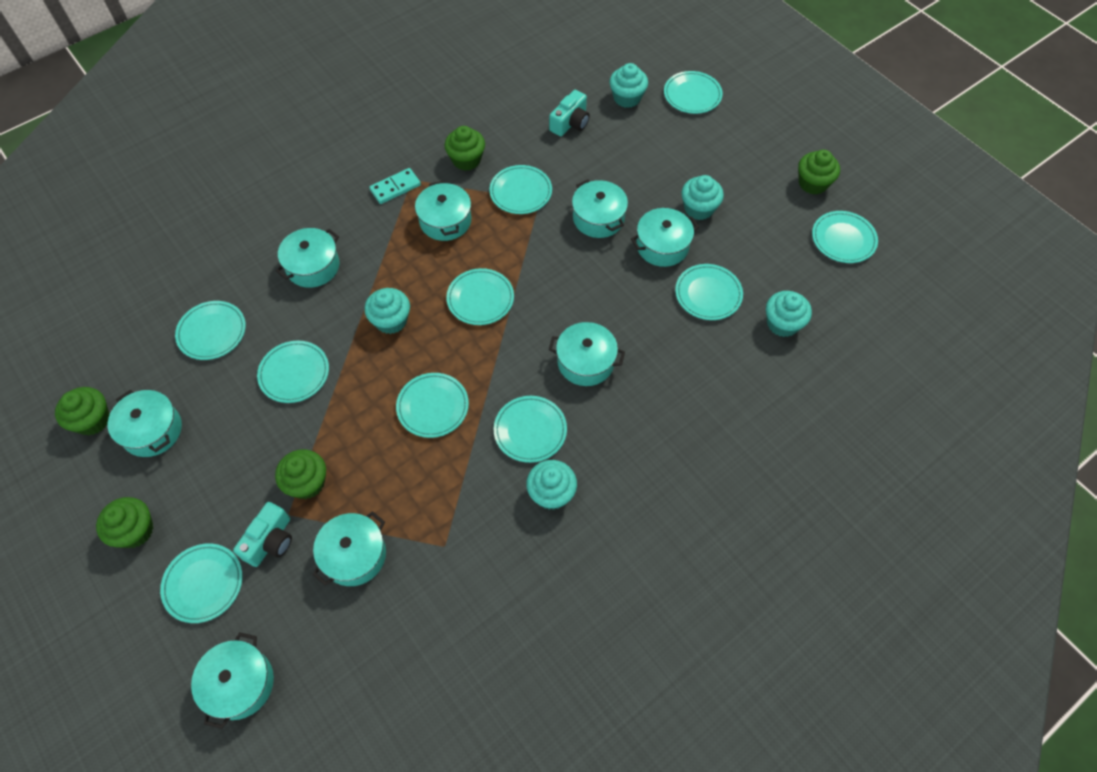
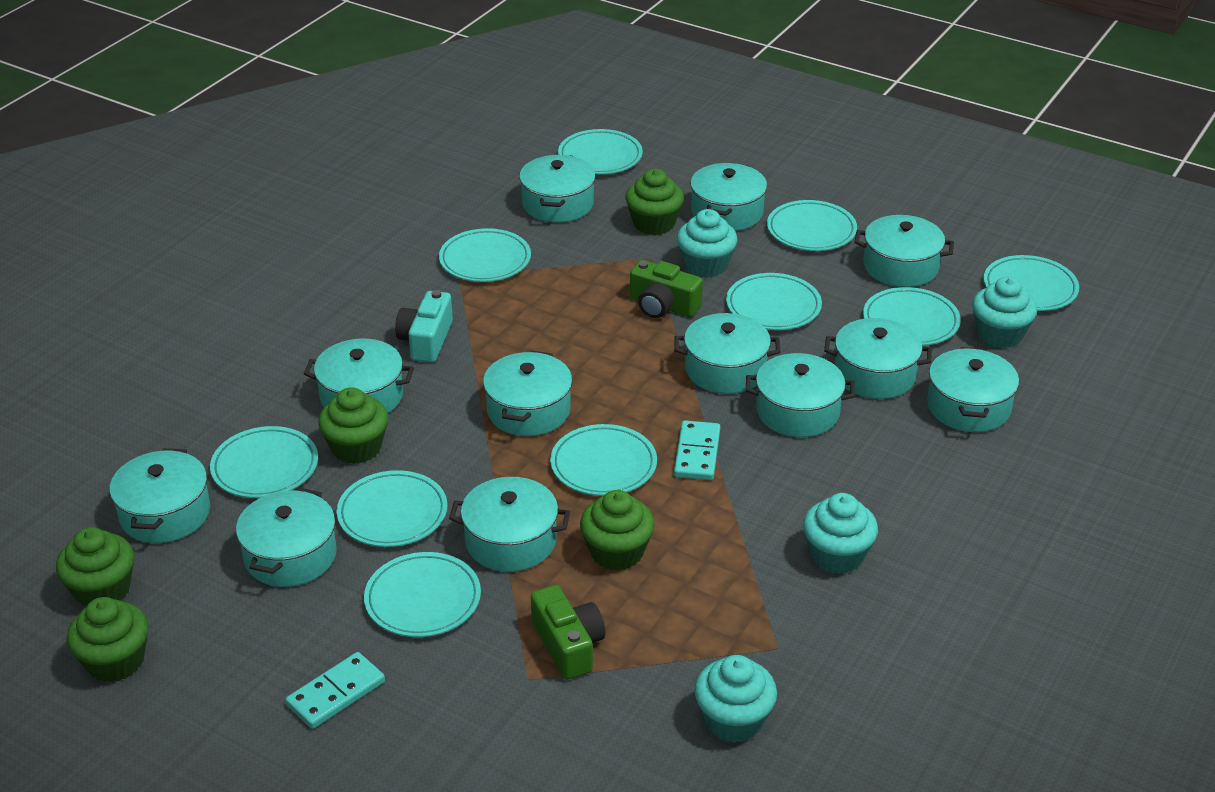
green camera: none = 0 -> [531,585,605,680] [630,260,703,318] = 2
turquoise camera: [233,502,292,567] [549,90,590,136] = 2 -> [395,290,453,363] = 1
turquoise cupcake: [364,288,410,334] [526,460,577,510] [610,63,648,108] [681,175,724,220] [766,291,812,337] = 5 -> [677,209,738,278] [694,655,777,743] [803,493,878,574] [972,277,1037,348] = 4
turquoise domino: [369,168,421,204] = 1 -> [285,652,385,729] [674,420,720,480] = 2
turquoise pot: [108,390,182,457] [191,632,274,729] [276,228,340,288] [312,511,386,586] [415,181,471,241] [549,322,625,386] [572,179,628,238] [631,208,699,267] = 8 -> [110,448,210,543] [236,488,337,587] [304,339,414,414] [449,477,570,572] [483,350,572,436] [519,155,596,223] [674,313,780,394] [690,163,767,231] [746,353,855,437] [824,318,932,399] [854,215,954,287] [927,347,1019,432] = 12

